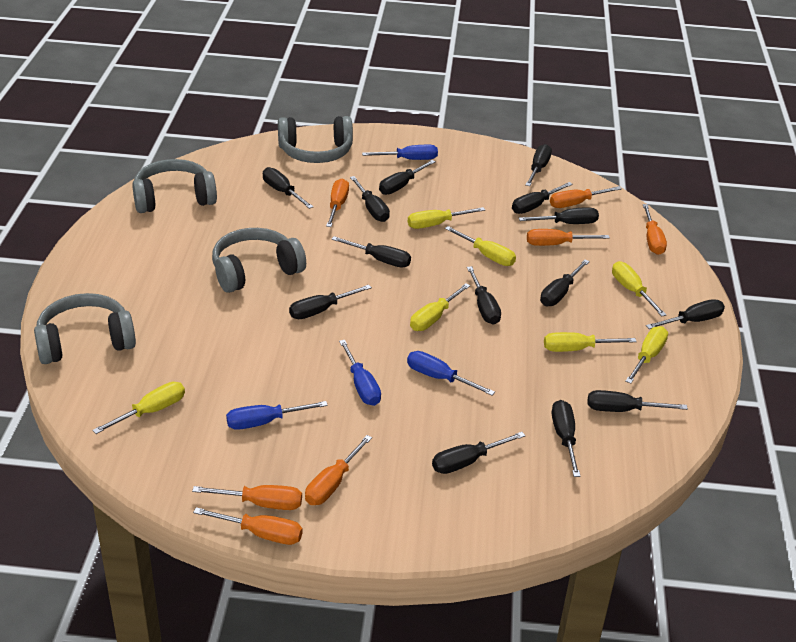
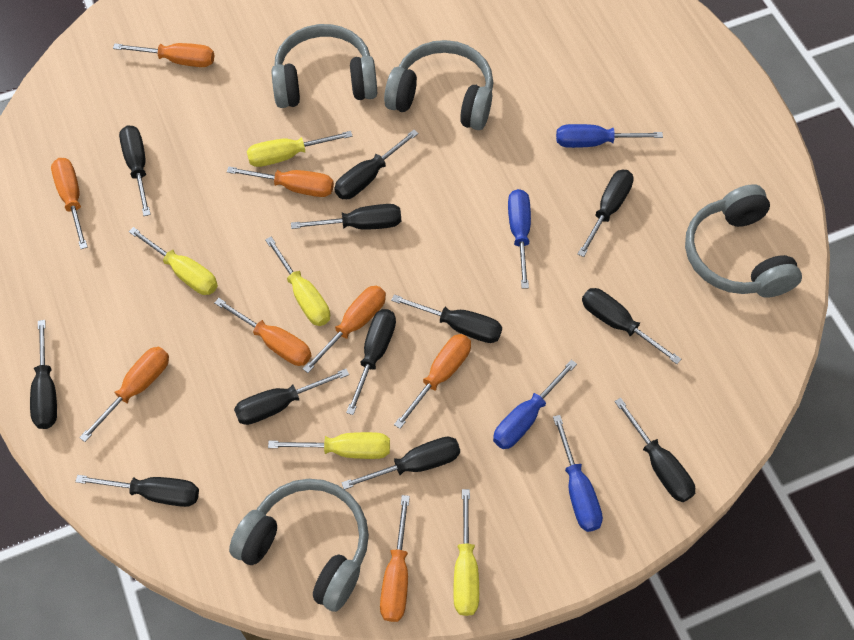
black screwdriver: [263,167,313,209] [289,285,372,319] [331,236,411,268] [350,176,390,222] [379,160,436,195] [432,432,526,474] [467,266,501,324] [512,182,573,214] [519,207,599,224] [525,144,552,186] [540,260,590,306] [552,400,581,477] [588,390,688,412] [646,299,725,329] = 14 -> [30,320,57,429] [75,475,199,507] [119,125,151,216] [234,369,349,425] [291,204,401,230] [334,130,419,199] [341,437,460,490] [346,309,396,415] [391,294,502,343] [578,170,634,257] [582,288,681,364] [614,398,695,502] = 12
orange screwdriver: [192,485,302,510] [193,507,303,545] [305,435,372,505] [326,178,349,227] [527,229,610,246] [550,186,622,208] [643,204,667,255] = 7 -> [51,158,88,249] [79,347,169,442] [113,43,214,67] [214,298,312,366] [227,166,334,197] [303,286,386,373] [380,495,410,622] [394,334,471,429] = 8
yellow screwdriver: [92,382,185,434] [408,207,485,229] [410,283,470,331] [445,226,516,266] [544,332,637,352] [612,261,666,317] [625,326,668,383] = 7 -> [129,227,218,295] [247,131,353,167] [265,237,330,326] [268,432,390,459] [453,489,479,616] = 5

